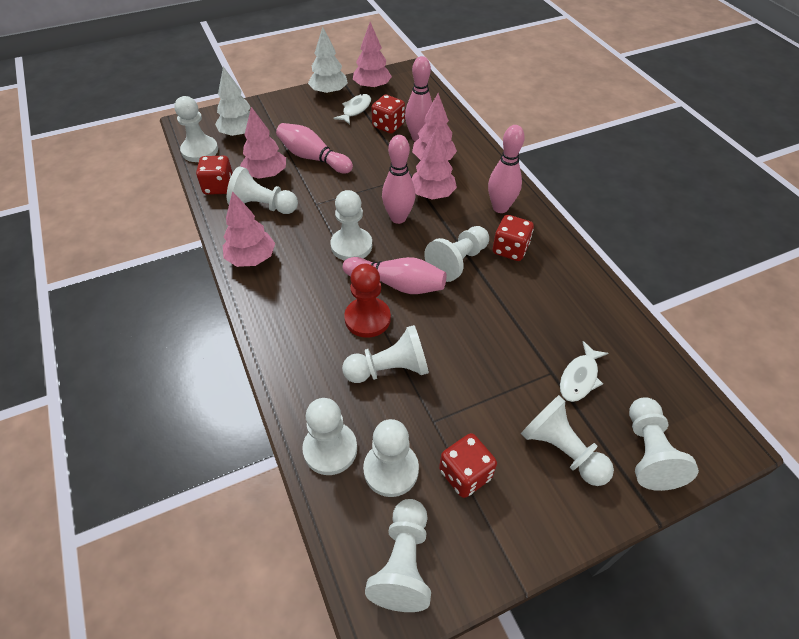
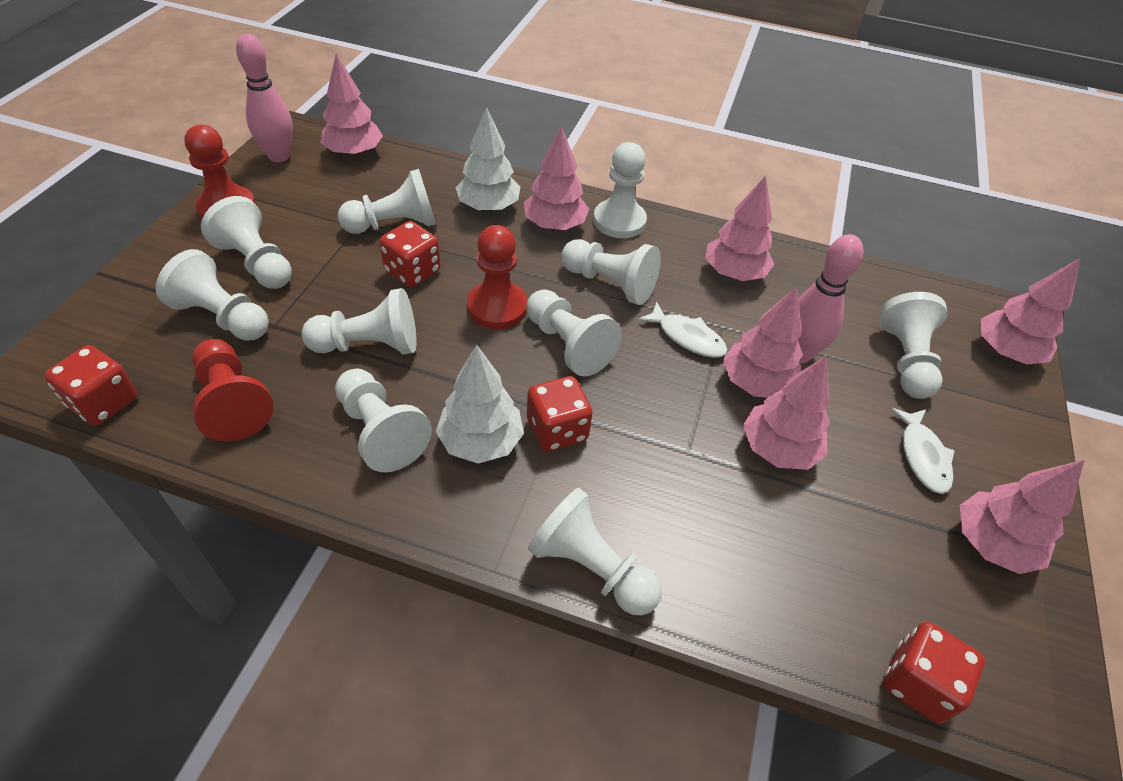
pink bowling pin: [276,123,353,174] [343,257,446,294] [382,135,416,224] [405,56,432,141] [488,125,525,213] = 5 -> [236,34,293,162] [797,234,863,363] = 2
pink tree: [223,191,275,267] [240,107,286,179] [353,22,392,90] [412,93,457,160] [412,127,457,199] = 5 -> [320,53,383,157] [524,126,589,230] [705,176,774,281] [723,287,803,398] [743,356,830,470] [960,460,1084,574] [981,258,1080,365] = 7
red pawn: [344,264,391,338] = 1 -> [184,125,256,219] [192,339,274,442] [467,225,527,329] = 3

